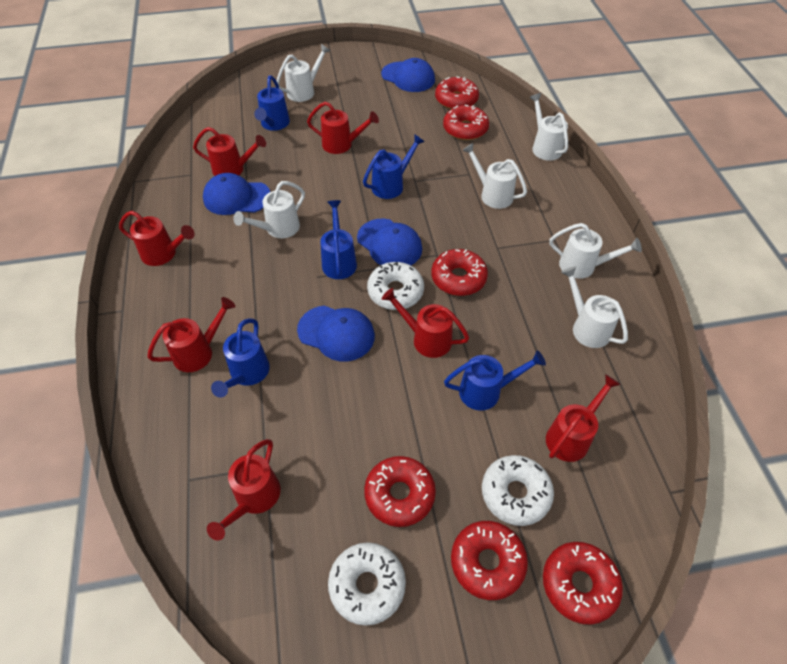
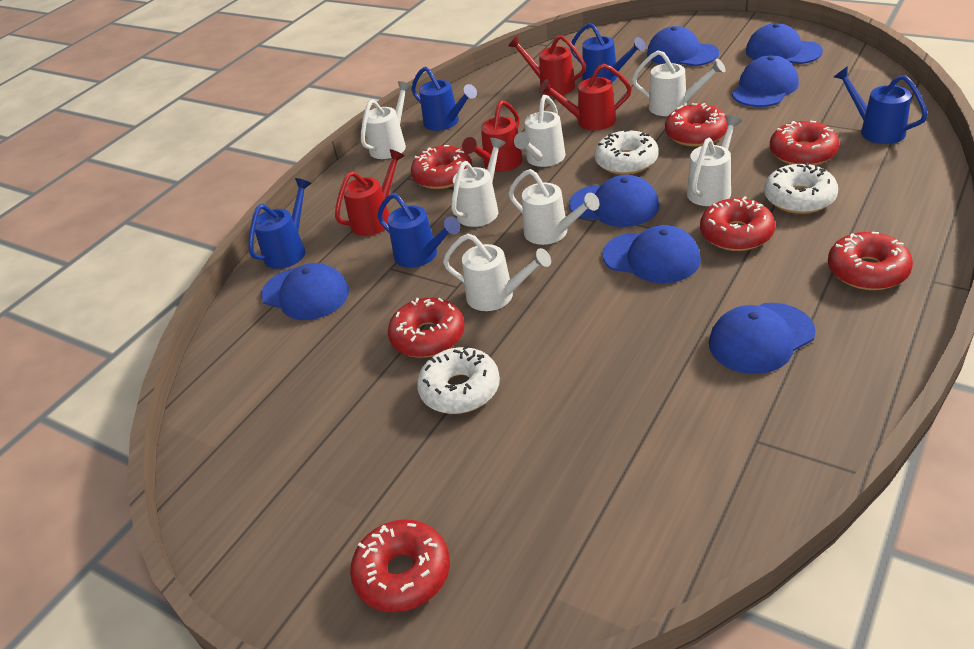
blue cap: [203,173,270,215] [297,306,375,362] [357,218,422,265] [381,58,435,92] = 4 -> [261,263,349,320] [569,175,659,227] [602,225,701,283] [647,26,719,66] [709,303,816,374] [732,55,799,107] [746,23,823,64] = 7
red donut: [364,456,436,527] [431,249,488,296] [435,76,479,109] [443,105,489,140] [451,521,528,600] [543,542,623,625] = 6 -> [350,519,450,613] [388,298,465,358] [411,145,472,189] [665,103,728,147] [700,196,775,251] [770,121,839,166] [828,232,913,290] = 7
red watering can: [119,211,194,266] [147,297,235,372] [193,127,266,176] [207,439,281,540] [307,102,379,154] [382,288,469,358] [546,374,621,462] = 7 -> [335,149,405,236] [462,100,523,172] [508,35,586,96] [539,64,632,130] = 4
white watering can: [233,181,305,238] [277,44,330,102] [462,143,527,209] [529,93,568,161] [549,223,642,279] [561,266,628,348] = 6 -> [361,81,412,159] [443,234,551,311] [451,138,506,227] [508,169,600,245] [514,95,565,167] [632,50,726,116] [687,115,742,206] = 7

